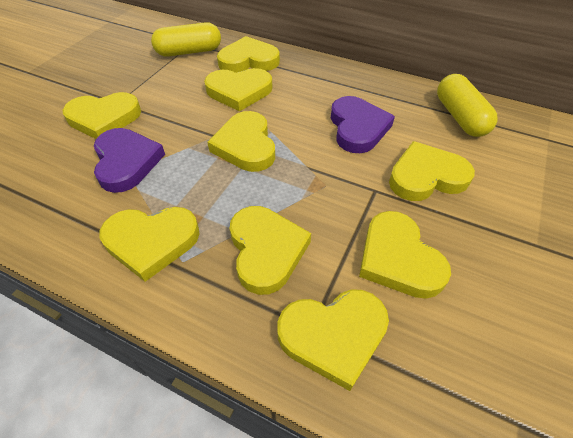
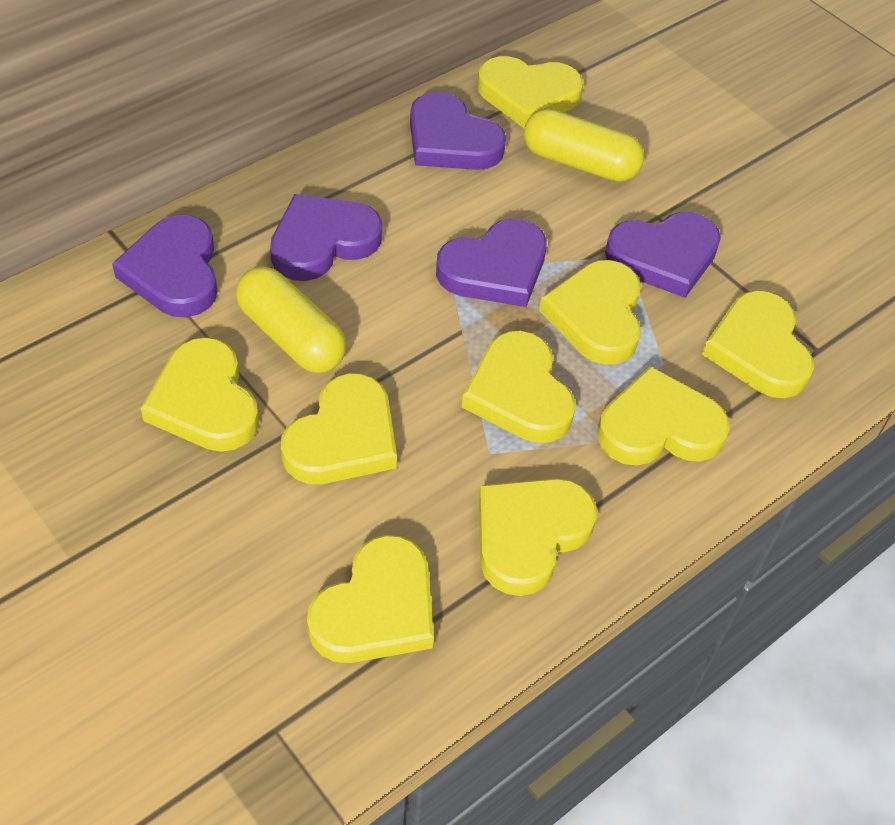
purple heart: [94,128,165,193] [331,96,395,153] = 2 -> [112,215,218,317] [270,194,382,281] [410,92,506,170] [436,219,547,307] [605,212,721,298] = 5

